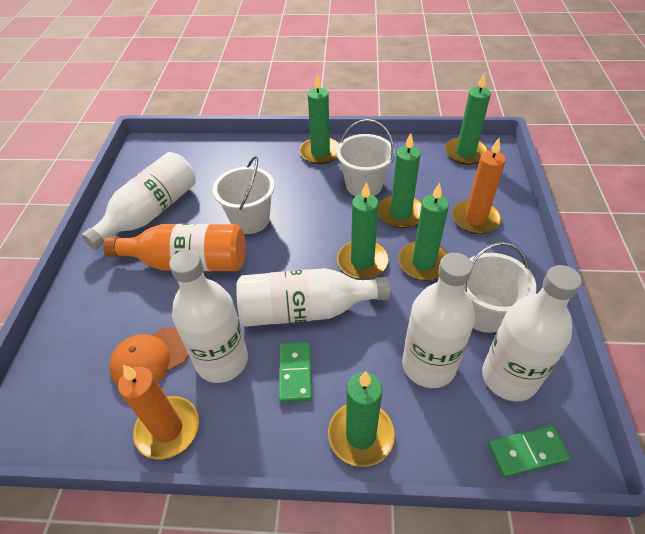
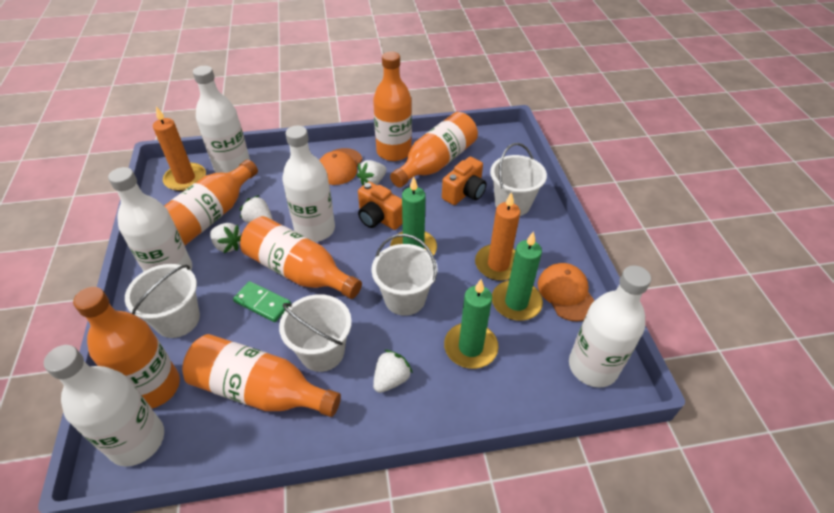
green candle: [300,74,339,164] [328,371,395,467] [337,182,389,279] [378,133,422,228] [398,182,449,280] [445,73,491,165] = 6 -> [390,177,437,256] [444,279,499,369] [492,231,543,321] = 3
green domino: [279,342,312,403] [488,426,571,478] = 2 -> [233,281,291,322] = 1
orange bottle: [103,224,245,271] = 1 -> [73,287,180,408] [164,160,258,245] [182,334,341,417] [240,216,362,299] [373,52,412,161] [390,112,478,188] = 6
orange camera: none = 0 -> [358,182,402,230] [442,157,487,205] = 2
orange cap: [109,327,189,385] = 1 -> [319,148,363,185] [538,263,595,322] = 2
white bucket: [213,156,275,234] [336,119,395,196] [464,242,536,333] = 3 -> [125,264,200,338] [279,294,352,372] [371,234,437,316] [490,143,547,216] = 4
white strawberry: none = 0 -> [210,223,241,253] [240,195,273,223] [357,160,387,185] [373,350,413,393] = 4

